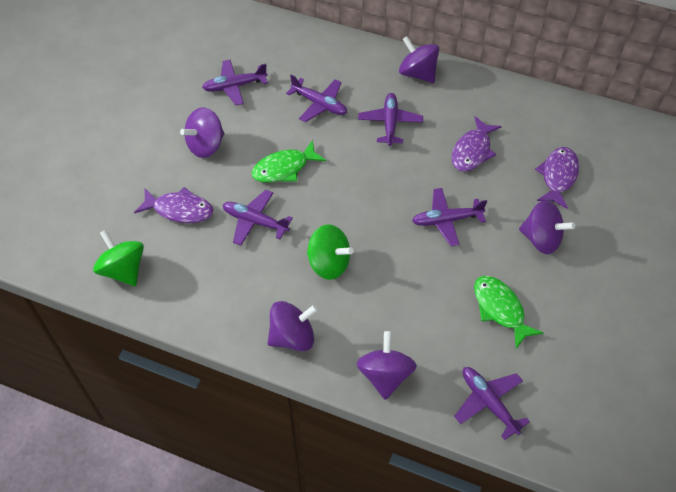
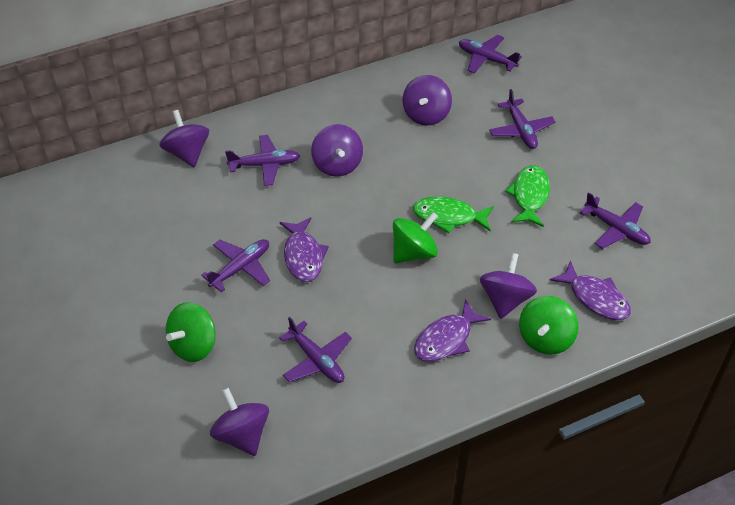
green spinning top: [93,229,144,286] [307,224,354,280] = 2 -> [166,302,216,362] [393,212,438,263] [519,296,579,355] = 3

